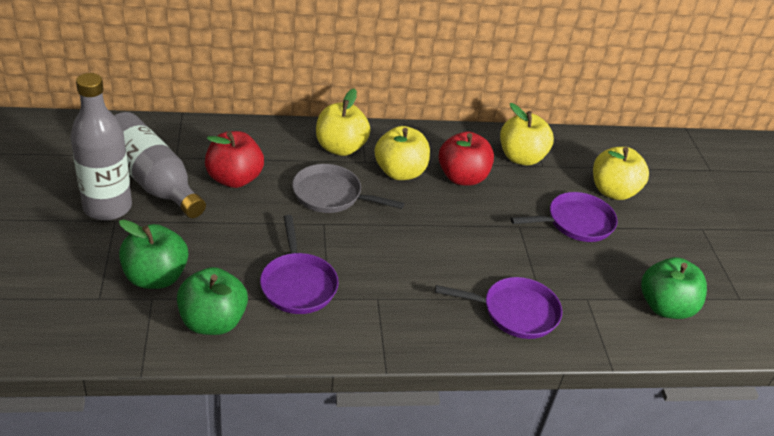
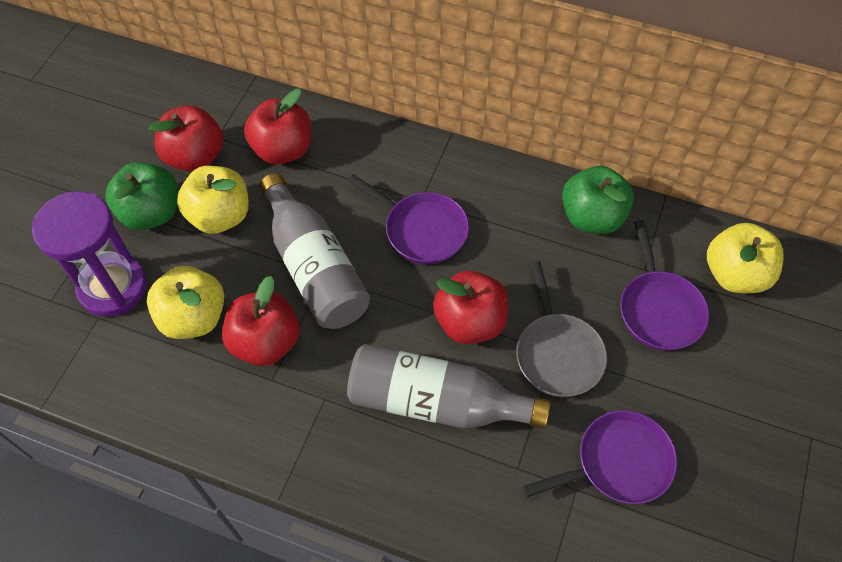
green apple: [119,219,188,289] [177,267,248,335] [641,257,707,319] = 3 -> [105,162,178,230] [562,166,634,234] = 2
purple hourglass: none = 0 -> [32,191,147,317] = 1
red apple: [205,131,264,188] [439,131,494,186] = 2 -> [149,105,224,172] [222,276,300,366] [244,89,311,164] [433,271,508,344] = 4
yellow apple: [316,89,370,156] [375,126,430,180] [500,103,554,166] [593,147,649,200] = 4 -> [147,266,224,339] [177,166,249,234] [707,223,784,293] = 3

